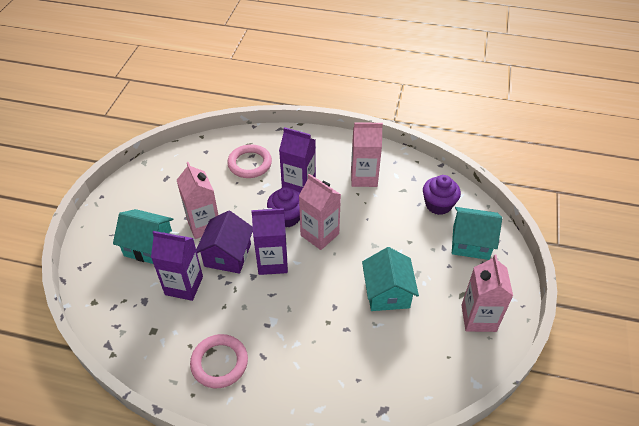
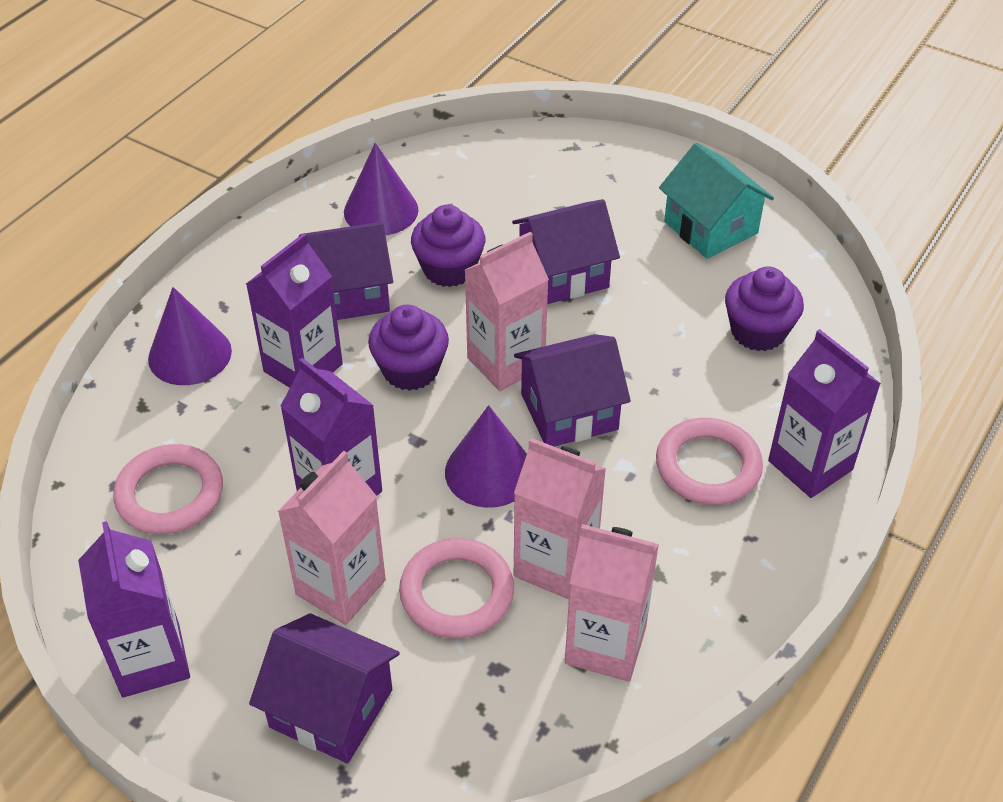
pink ring: [190,334,248,388] [227,144,272,178] = 2 -> [113,444,223,534] [399,538,514,638] [656,418,763,505] = 3
purple carton: [151,231,203,301] [251,208,288,275] [279,127,316,193] = 3 -> [78,521,190,697] [246,233,343,388] [280,358,382,496] [768,329,881,498] = 4
purple cone: none = 0 -> [148,287,232,385] [344,143,419,235] [445,405,527,508] = 3
purple cupcake: [267,187,300,227] [423,175,461,215] = 2 -> [368,305,449,391] [411,205,485,287] [725,266,804,351] = 3
purple house: [196,211,253,274] = 1 -> [249,613,400,764] [299,222,393,320] [512,199,620,304] [514,334,631,447] = 4
turquoise house: [113,209,174,264] [362,247,419,311] [452,207,502,260] = 3 -> [659,143,774,259] = 1

